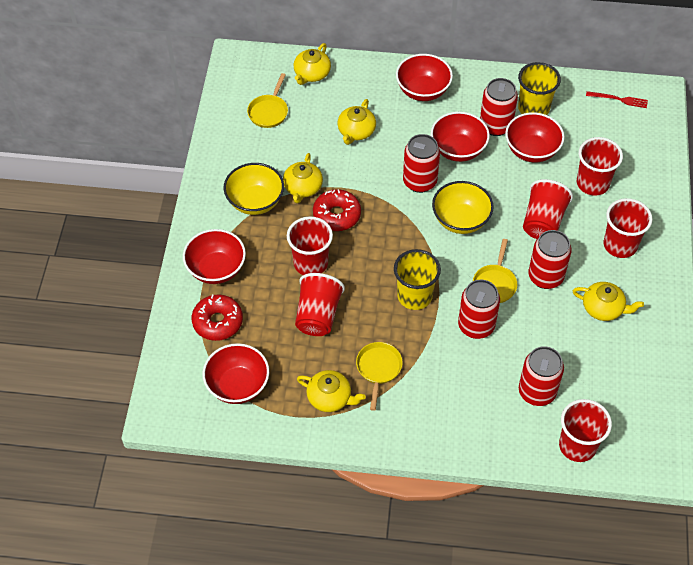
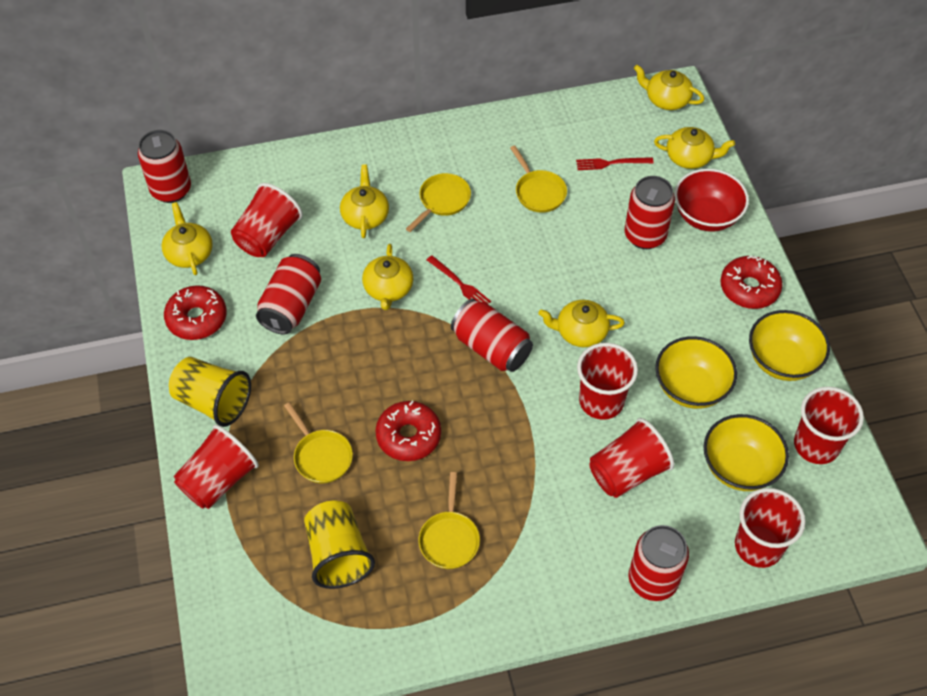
red bowl: [183,229,246,284] [203,343,269,404] [396,54,453,101] [431,112,490,162] [505,112,565,162] = 5 -> [674,168,749,232] = 1
red donut: [192,294,243,341] [313,189,361,231] = 2 -> [164,285,227,340] [375,401,441,461] [720,255,783,309] = 3
red fork: [586,91,648,108] = 1 -> [427,255,491,304] [576,157,654,170] = 2
yellow bowl: [224,163,284,215] [432,181,494,234] = 2 -> [655,336,737,409] [703,414,789,491] [749,310,830,381] = 3
yellow pan: [247,73,288,128] [356,342,403,411] [473,239,517,303] = 3 -> [284,402,353,483] [406,173,471,232] [419,472,480,569] [510,145,567,213] = 4
yellow teapot: [283,153,323,203] [294,43,331,85] [297,370,366,412] [337,99,376,145] [573,282,644,321] = 5 -> [162,202,213,275] [340,164,389,238] [362,244,413,310] [538,300,625,347] [634,65,704,110] [654,127,735,169] = 6

